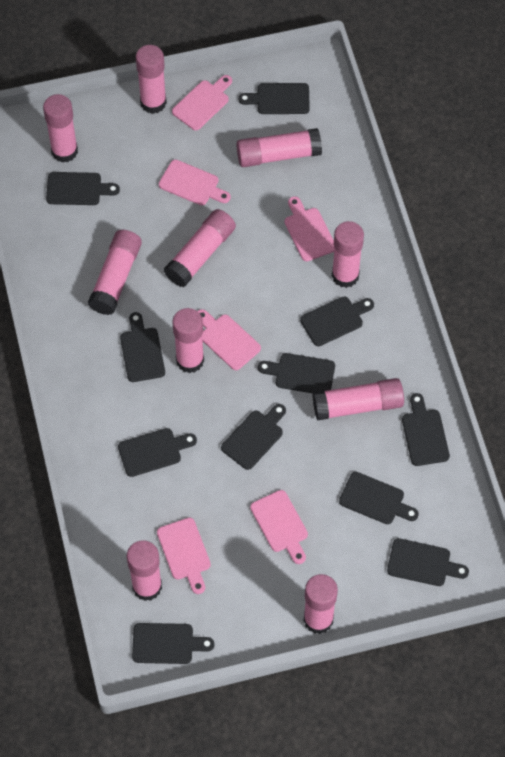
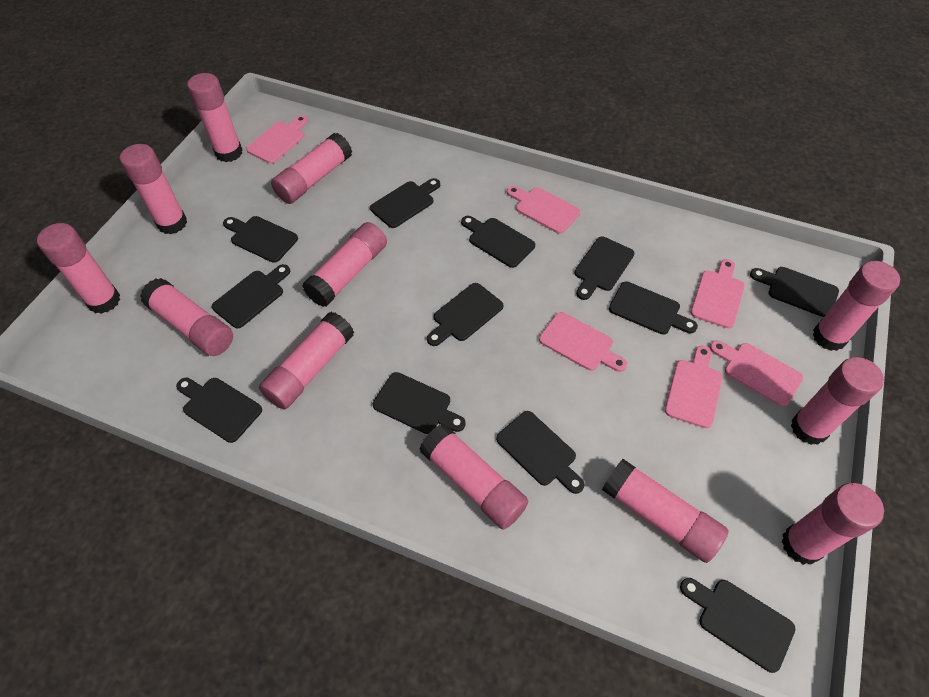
black cutting board: [46,172,120,205] [118,428,197,477] [120,312,165,382] [132,623,215,664] [221,404,286,470] [238,83,310,114] [258,353,335,393] [300,297,374,346] [339,472,419,524] [387,538,469,586] [402,393,450,466] = 11 -> [176,378,262,443] [212,264,290,328] [223,216,298,263] [370,178,440,228] [373,372,466,434] [427,283,503,346] [461,216,535,268] [496,411,585,494] [574,236,635,300] [609,281,698,335] [680,578,795,673] [750,267,839,317] = 12
pink glue stick: [43,94,78,163] [88,230,142,315] [127,540,162,601] [136,45,167,114] [164,209,236,287] [172,308,204,373] [236,128,322,167] [304,574,338,634] [313,378,404,420] [332,221,364,288] = 10 -> [37,223,120,314] [120,144,187,234] [140,278,233,356] [187,73,242,162] [259,312,354,409] [271,133,352,204] [302,222,387,307] [420,424,528,530] [602,459,729,563] [781,483,884,565] [791,357,884,445] [812,261,900,351] = 12

